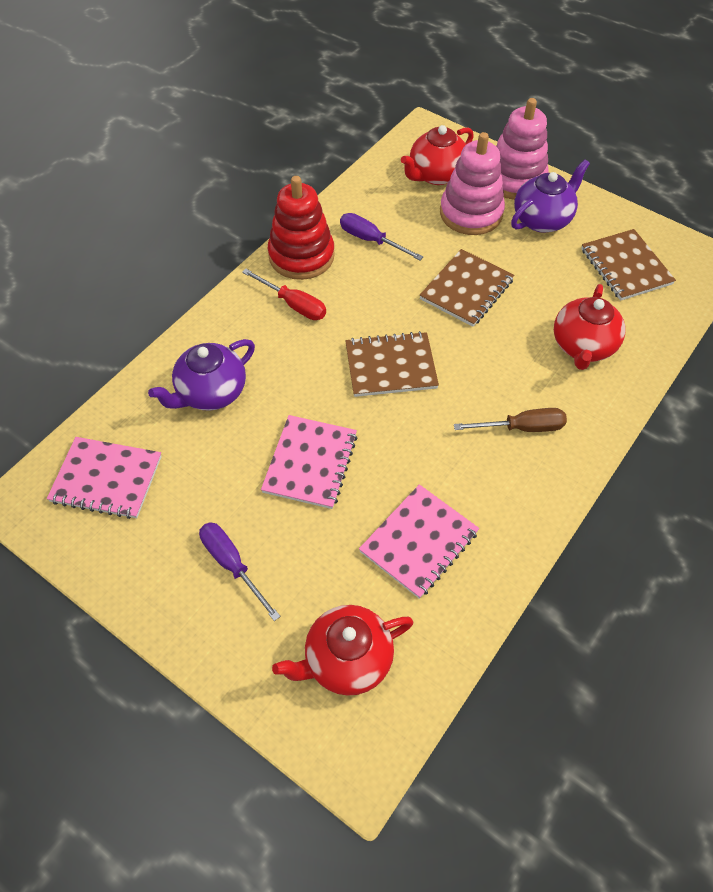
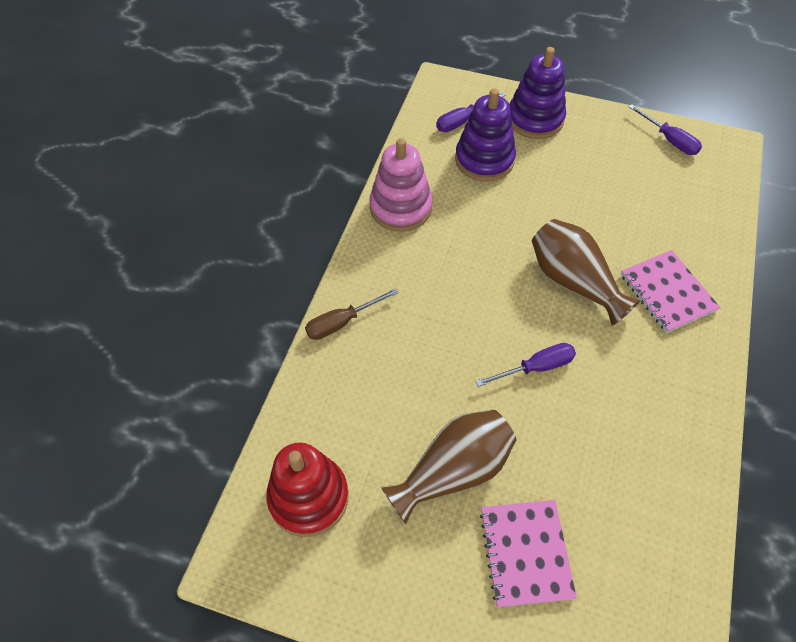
brown notebook: [345,331,439,397] [419,249,514,327] [581,229,676,301] = 3 -> none = 0
brown vase: none = 0 -> [381,409,516,524] [532,219,641,326] = 2
pink notebook: [47,437,162,519] [261,415,358,509] [359,484,479,599] = 3 -> [480,500,577,607] [621,250,720,333] = 2
pink stacking toy: [440,132,505,235] [496,98,549,200] = 2 -> [369,138,432,232] = 1
purple screwdriver: [199,522,281,621] [340,213,423,260] = 2 -> [436,92,506,132] [475,343,576,387] [629,104,702,155] = 3
purple stacking toy: none = 0 -> [455,89,516,182] [509,47,566,139] = 2
purple teapot: [148,339,255,411] [511,159,590,233] = 2 -> none = 0
red screwdriver: [242,269,326,320] = 1 -> none = 0
red teapot: [272,605,413,696] [401,125,474,185] [554,284,625,370] = 3 -> none = 0

